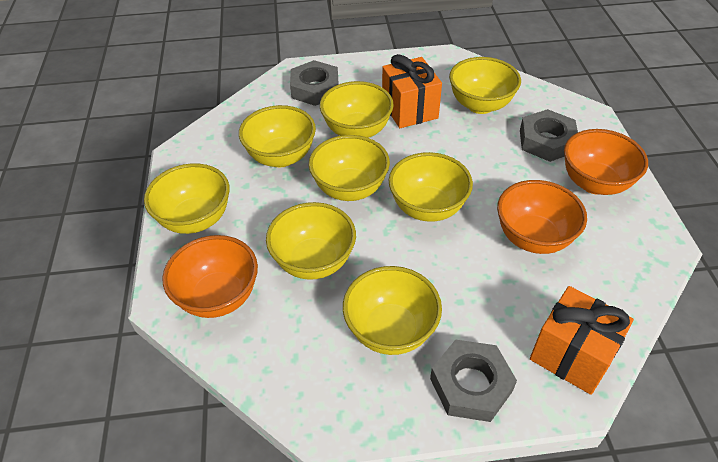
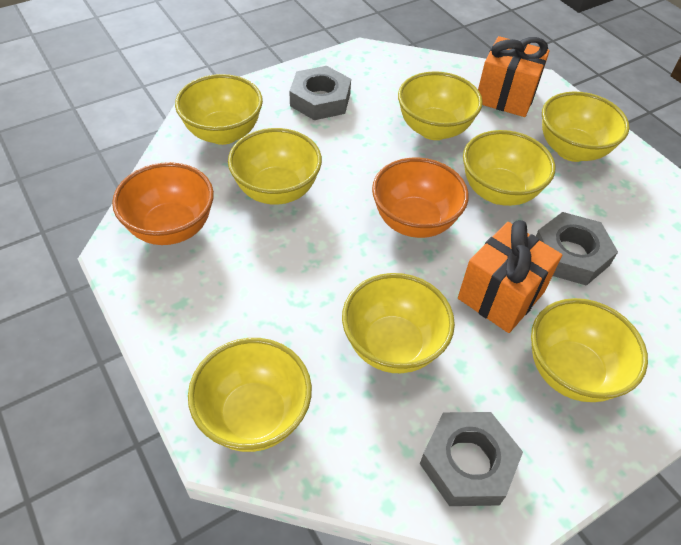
orange bowl: [162,235,258,318] [497,180,587,254] [564,129,648,195] = 3 -> [112,162,214,245] [372,157,469,238] = 2

